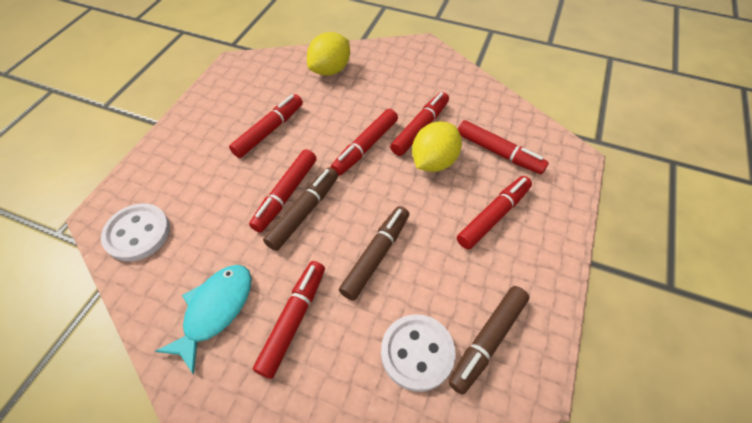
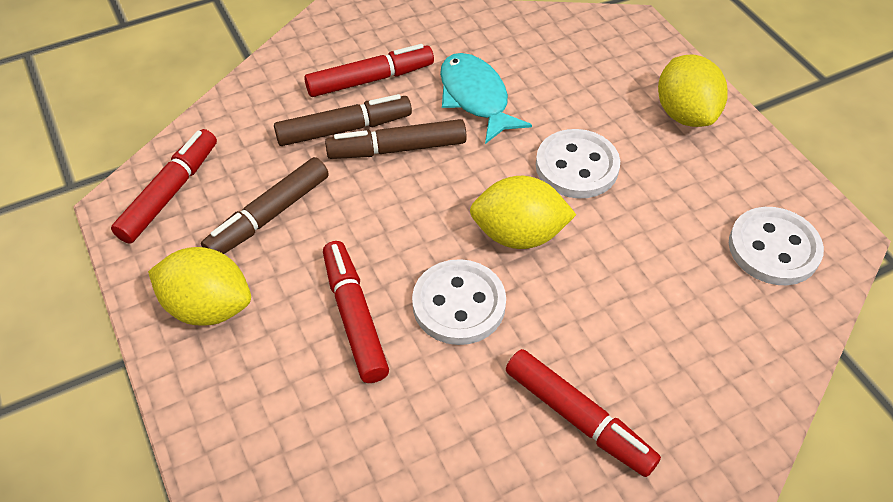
red marker: [229,94,303,158] [249,149,317,233] [253,261,325,379] [331,109,398,176] [390,92,449,156] [457,176,532,249] [458,120,549,174] = 7 -> [111,129,217,244] [304,44,434,97] [323,241,389,383] [506,349,661,477] = 4
white button: [101,204,170,262] [381,314,456,392] = 2 -> [412,259,506,345] [536,129,620,199] [729,207,824,285] = 3
yellow lemon: [307,32,350,76] [412,121,462,172] = 2 -> [148,247,251,326] [470,176,576,249] [658,55,728,127] = 3

